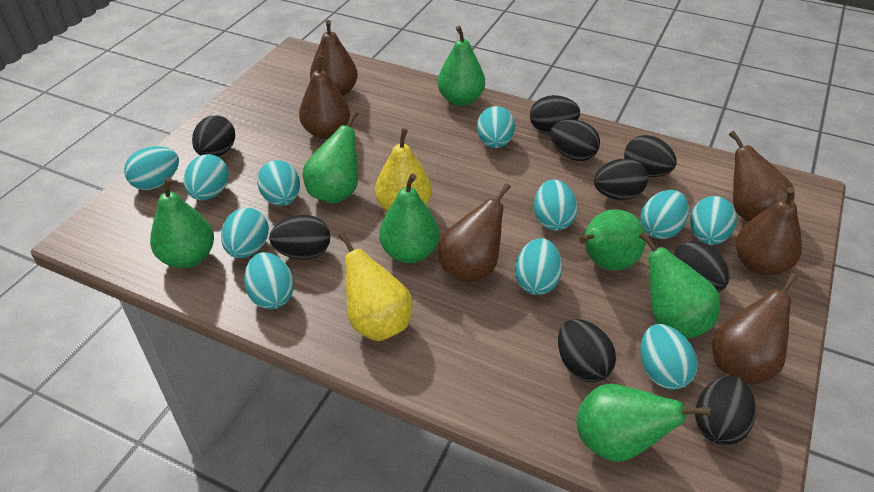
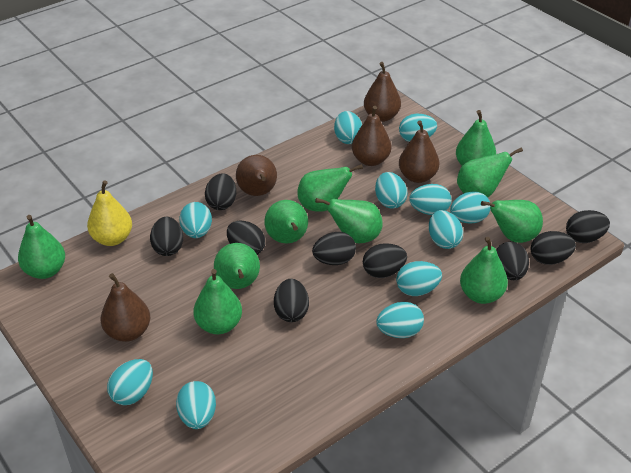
brown pear: [299,55,350,139] [310,20,358,96] [438,183,511,283] [712,273,798,385] [729,131,795,222] [736,187,802,276] = 6 -> [101,273,150,342] [236,155,277,196] [352,106,391,166] [364,62,401,122] [399,120,439,183] = 5
green pear: [150,177,214,268] [303,111,358,204] [379,174,439,263] [437,26,485,106] [576,384,710,462] [579,209,646,271] [639,232,720,338] = 7 -> [18,215,65,279] [193,269,242,334] [214,243,260,289] [264,200,308,244] [297,164,363,212] [315,198,383,243] [456,110,496,165] [457,147,523,198] [460,237,508,304] [481,200,543,243] = 10
yellow pear: [338,232,413,341] [375,128,432,212] = 2 -> [87,180,132,246] = 1

